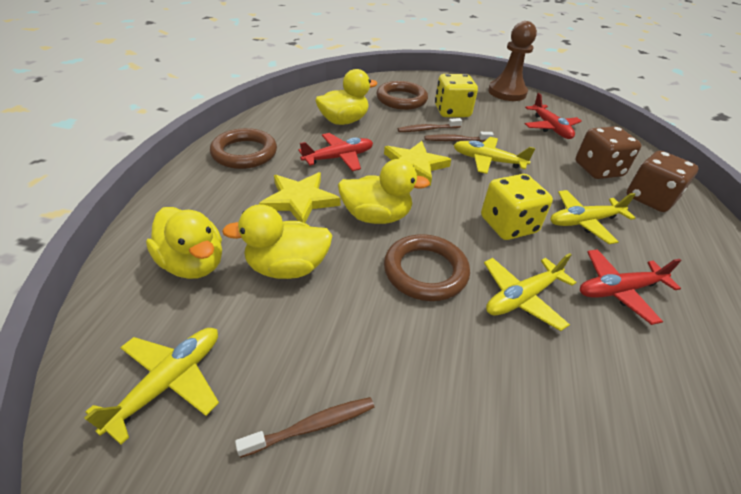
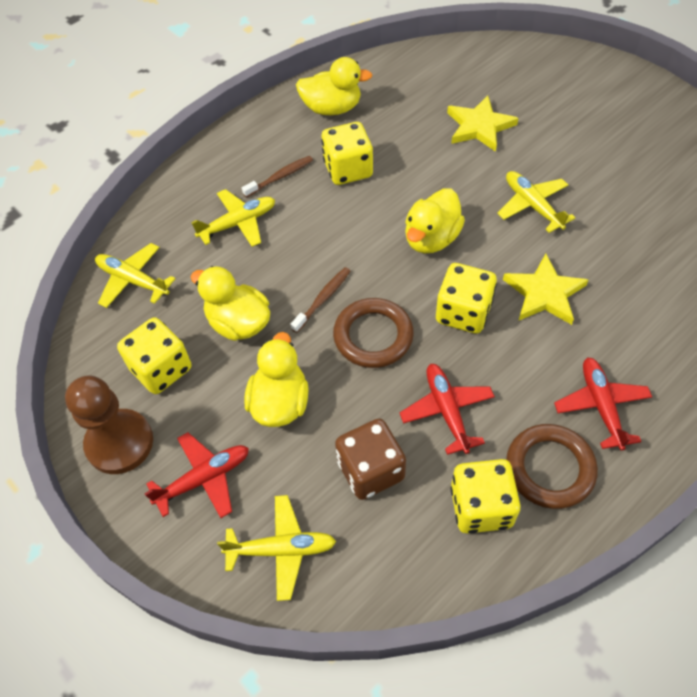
brown dice: [575,126,641,179] [627,151,698,212] = 2 -> [335,419,406,500] = 1
brown ring: [210,128,277,169] [376,81,428,110] [384,234,470,301] = 3 -> [333,298,414,368] [506,424,598,509] = 2
brown toothbrush: [235,397,374,458] [398,118,462,132] [424,132,494,142] = 3 -> [242,156,313,198] [290,267,351,333] = 2
yellow dice: [435,74,478,117] [481,174,553,240] = 2 -> [117,317,191,394] [321,122,373,185] [436,263,497,334] [451,459,521,533] = 4

